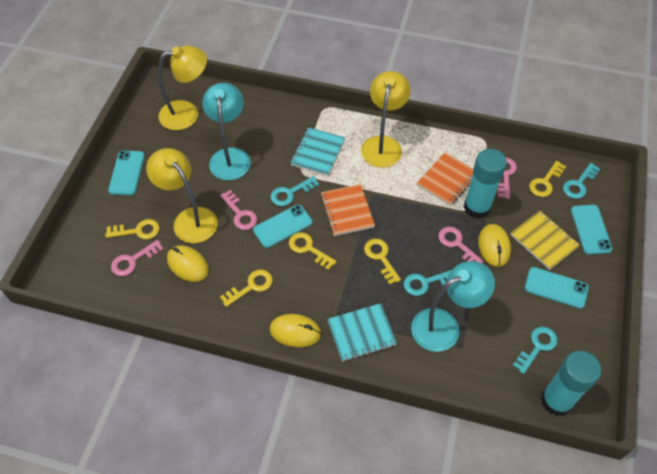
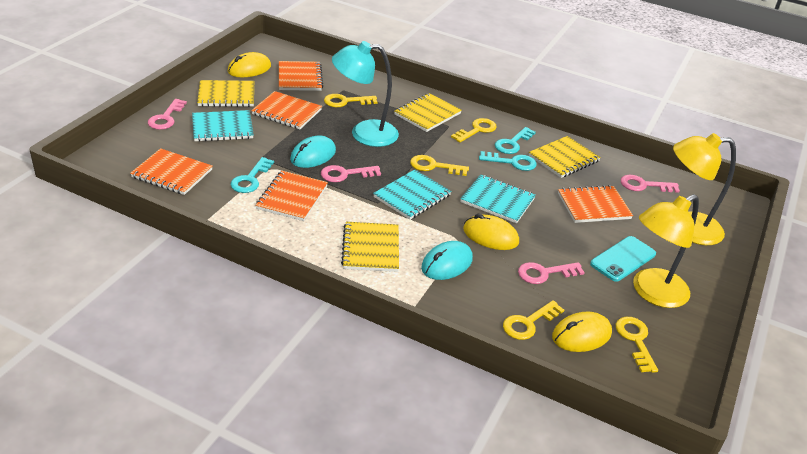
orange notebook: [320,184,375,236] [417,152,473,206] = 2 -> [130,148,212,195] [251,91,322,129] [256,171,328,221] [279,61,323,91] [558,185,633,223] = 5
turquoise glue stick: [464,149,507,219] [541,351,601,416] = 2 -> none = 0
turquoise key: [271,176,319,206] [404,270,452,296] [513,327,558,374] [563,163,600,199] = 4 -> [230,157,274,193] [479,151,537,171] [495,127,536,154] = 3
turquoise lamp: [202,83,251,180] [411,261,495,352] = 2 -> [332,41,399,147] = 1
turquoise mouse: none = 0 -> [290,136,336,168] [421,241,473,280] = 2
turquoise notebook: [291,127,345,176] [327,303,398,361] = 2 -> [192,110,254,142] [373,169,451,220] [460,174,536,224] = 3
turquoise phone: [108,150,145,195] [253,205,312,248] [525,267,589,309] [571,205,612,255] = 4 -> [590,236,656,282] = 1
yellow lamp: [146,148,218,243] [158,45,207,130] [361,71,411,168] = 3 -> [633,194,699,308] [673,133,736,245] = 2
yellow notebook: [510,210,580,270] = 1 -> [197,80,254,107] [341,222,399,272] [394,93,462,132] [529,136,601,178] = 4

